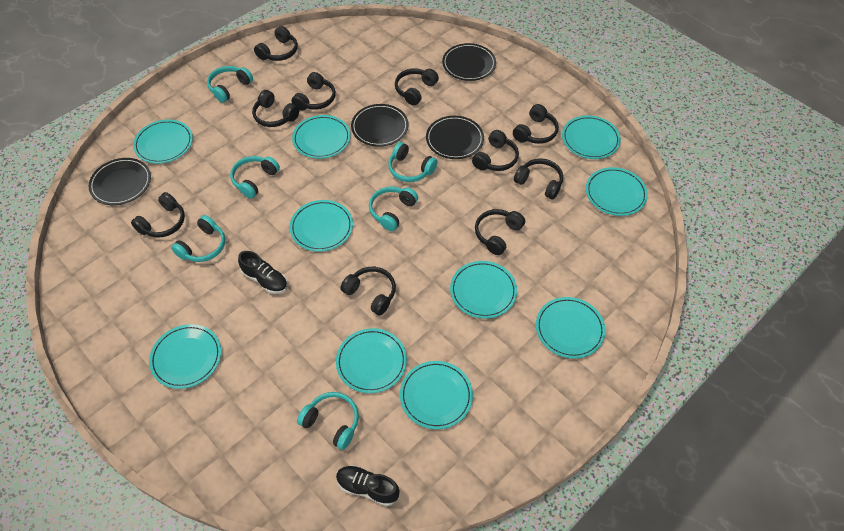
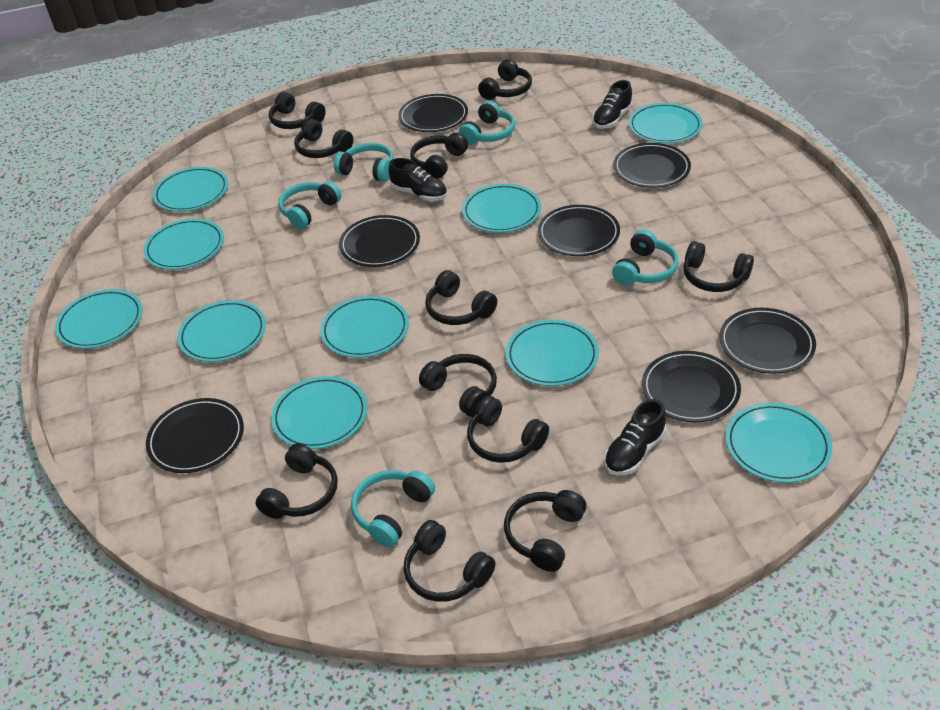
black headphones: [131,192,185,237] [252,90,299,127] [254,26,298,61] [291,72,336,111] [341,267,396,316] [395,68,439,106] [472,130,519,171] [475,209,525,255] [513,104,559,144] [514,158,563,199] = 10 -> [256,443,338,519] [269,92,325,129] [294,118,353,158] [404,520,495,602] [410,132,468,179] [419,354,497,417] [425,270,497,325] [467,395,549,463] [478,59,532,100] [504,490,586,572] [683,241,754,292] = 11
black plate: [89,158,151,205] [351,104,409,147] [426,116,484,159] [442,43,496,81] = 4 -> [146,398,244,473] [339,215,420,267] [398,94,468,132] [538,205,620,256] [613,143,691,188] [642,351,741,422] [719,308,816,374] = 7
black shoe: [238,251,288,294] [336,465,400,506] = 2 -> [388,158,447,201] [592,80,633,129] [604,399,666,475] = 3
turquoise headphones: [171,215,225,262] [207,66,253,103] [230,156,280,199] [297,392,359,450] [369,187,418,231] [388,142,437,182] = 6 -> [278,181,341,229] [334,143,394,182] [351,470,435,547] [459,101,515,145] [612,230,678,285] = 5

